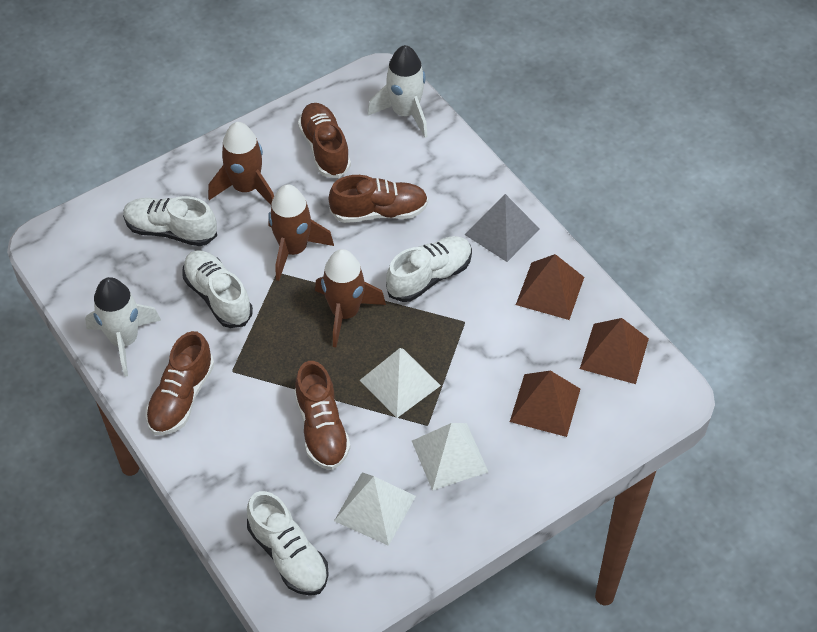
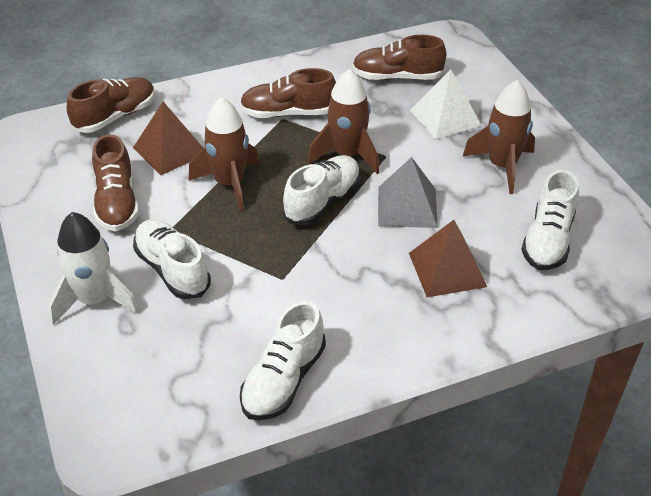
brown pyramid: [510,371,580,437] [516,254,584,320] [580,318,649,384] = 3 -> [133,102,203,175] [409,220,487,297] = 2
white pyramid: [334,472,416,546] [360,348,441,418] [412,423,488,491] = 3 -> [410,69,482,140] = 1
white rocket: [85,277,161,377] [367,45,428,138] = 2 -> [49,212,139,325] = 1

